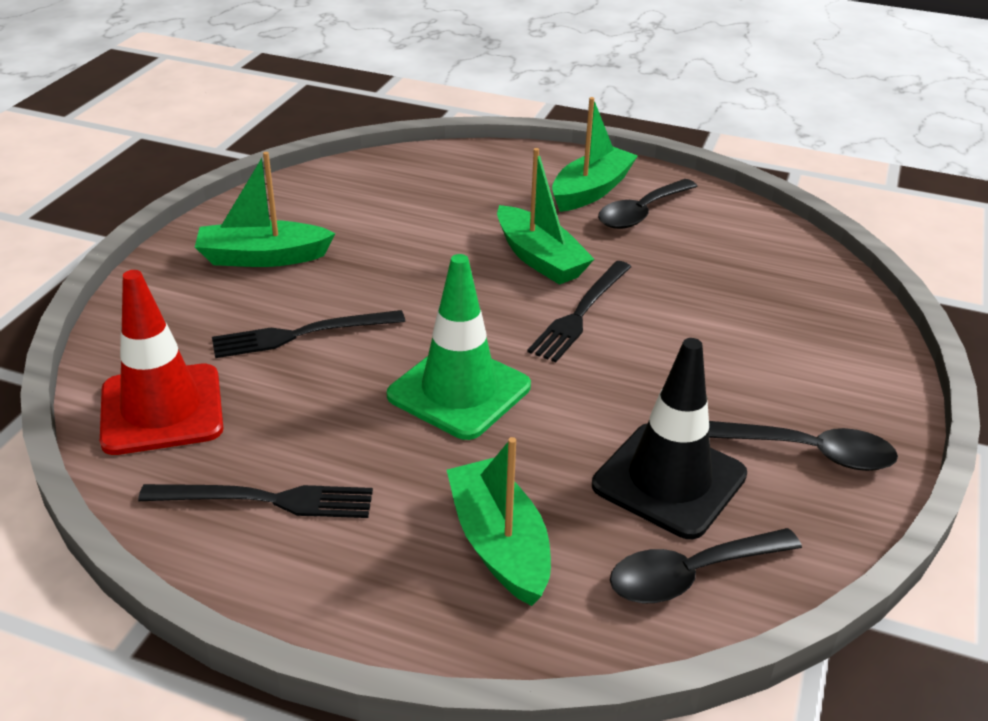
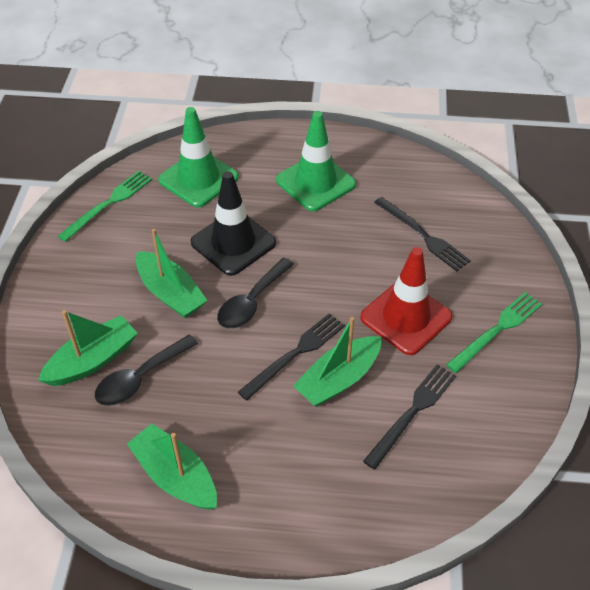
black spoon: [598,179,697,229] [610,528,802,603] [709,421,898,471] = 3 -> [95,334,198,406] [217,258,294,329] = 2
green fork: none = 0 -> [58,171,152,242] [446,292,542,373] = 2
green traffic cone: [387,254,531,440] = 1 -> [158,107,239,207] [276,111,356,211] = 2

